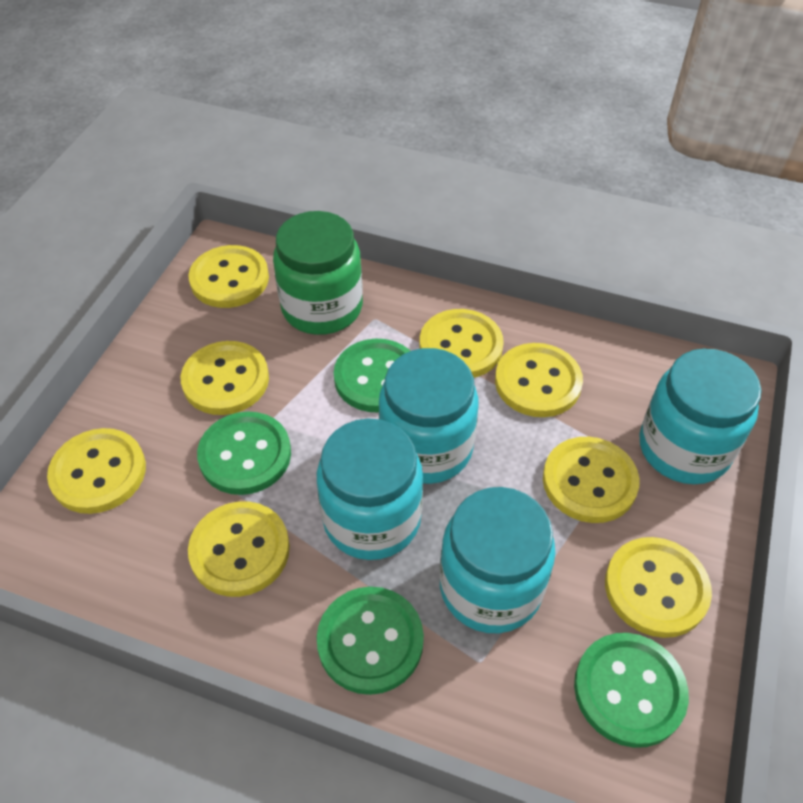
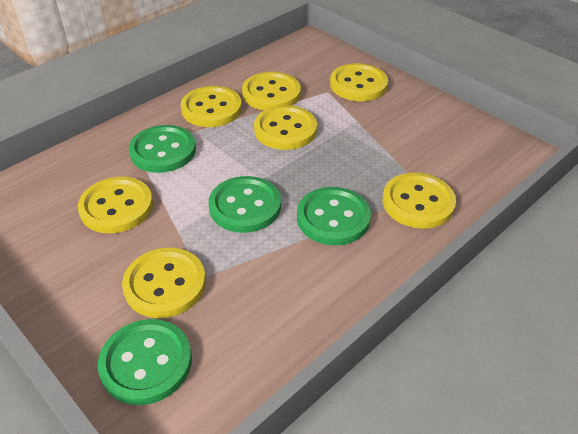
green jar: [273,211,363,335] = 1 -> none = 0
turquoise jar: [317,419,423,560] [379,348,478,484] [440,487,555,633] [639,348,762,484] = 4 -> none = 0
yellow button: [47,428,146,514] [181,341,269,415] [188,245,269,308] [188,501,290,597] [419,309,504,378] [495,343,583,417] [543,437,640,523] [605,537,712,638] = 8 -> [78,177,153,233] [122,248,206,318] [181,86,242,127] [242,72,301,110] [254,105,317,150] [330,63,388,101] [382,173,456,229] = 7

